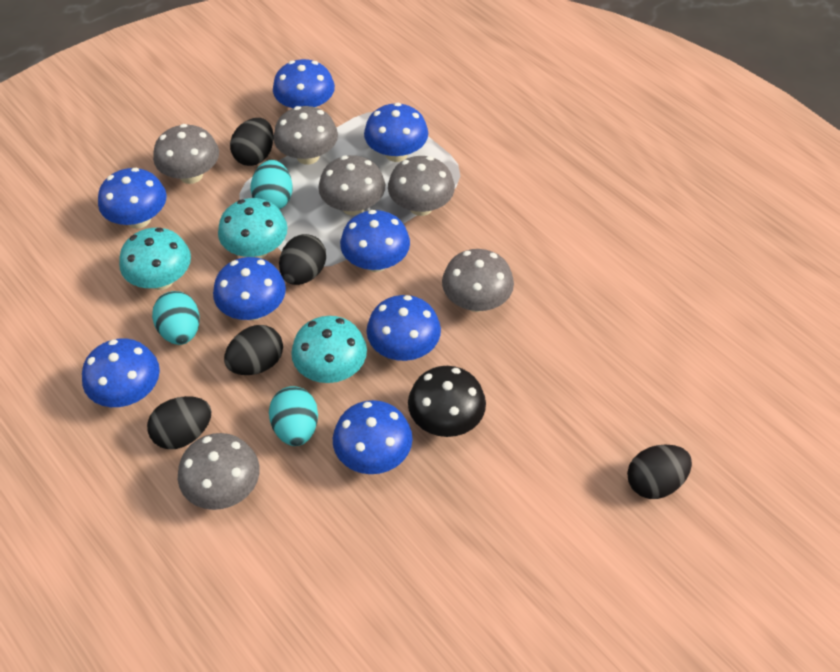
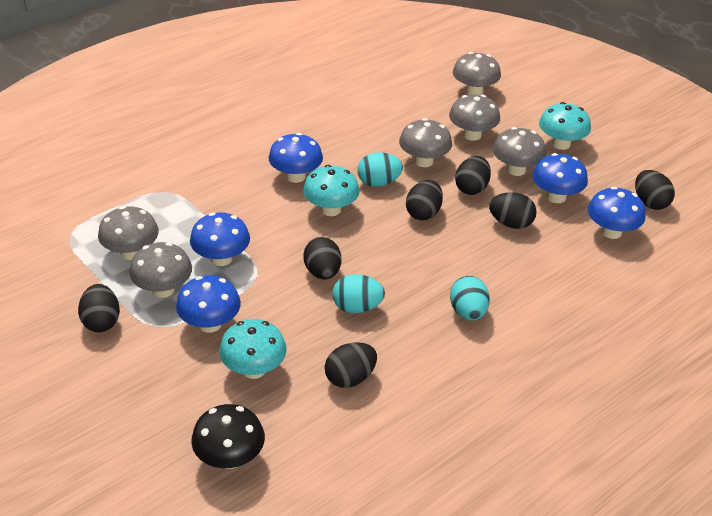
black egg: [147,396,211,449] [224,325,283,375] [230,118,273,166] [279,234,326,285] [627,444,692,499] = 5 -> [78,284,120,332] [303,237,341,279] [325,342,377,388] [406,180,443,220] [455,156,491,195] [489,192,537,229] [635,170,675,210] = 7
blue mushroom: [82,338,160,407] [98,168,166,229] [213,257,286,320] [273,59,335,108] [333,400,413,474] [340,210,410,272] [364,103,428,162] [367,295,441,361] = 8 -> [176,275,241,333] [190,213,250,266] [269,133,323,183] [532,153,588,203] [588,187,646,239] = 5

